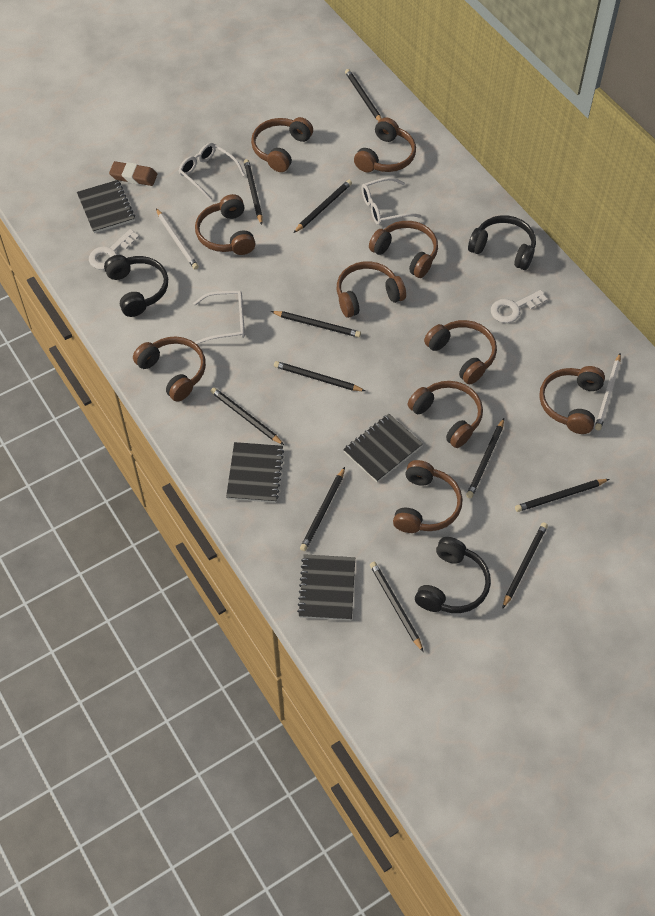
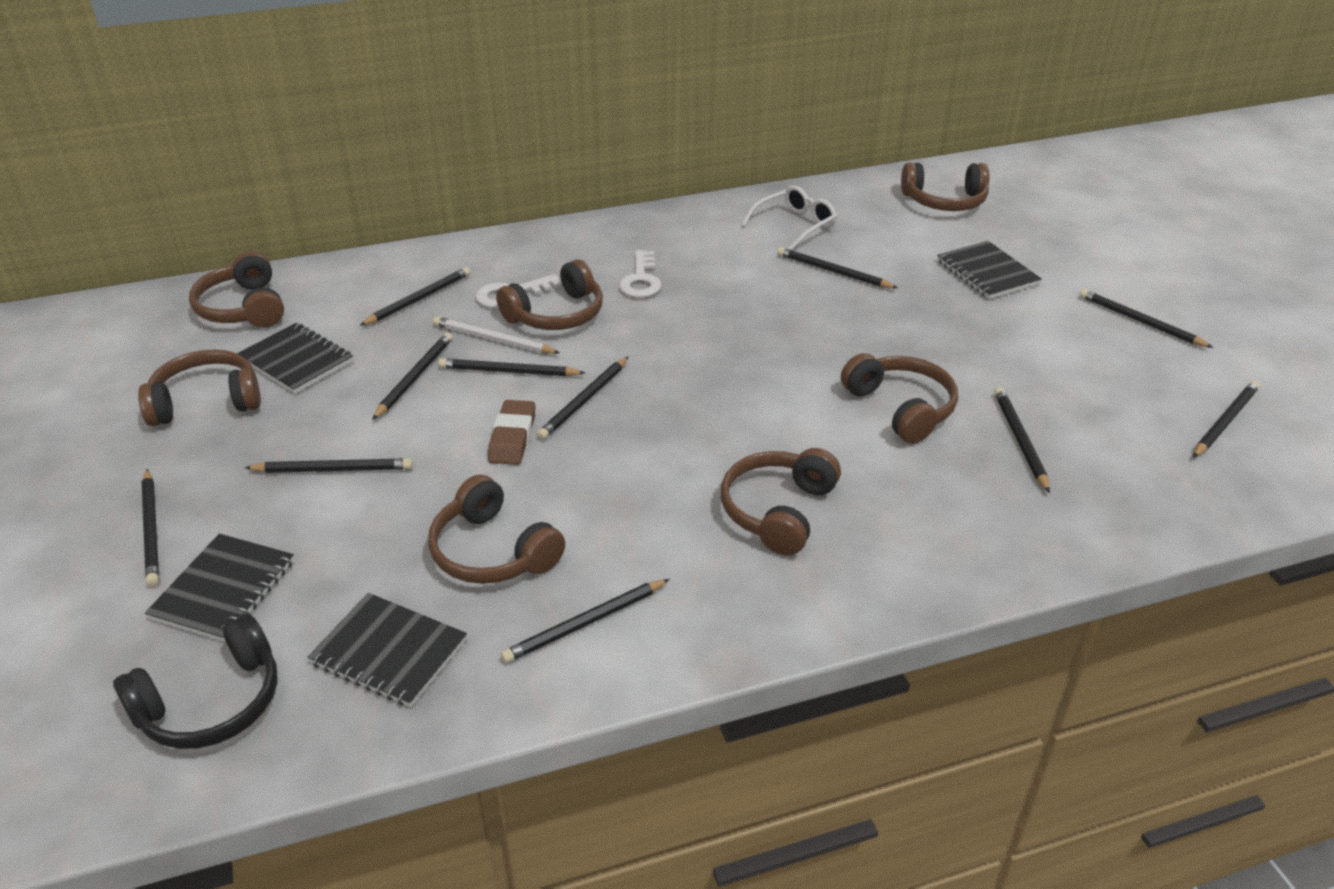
black headphones: [104,255,168,317] [415,537,491,613] [468,215,536,270] = 3 -> [113,614,278,749] = 1
brown headphones: [133,337,206,402] [195,194,256,255] [251,117,313,172] [337,261,406,318] [354,117,416,172] [369,221,438,278] [393,460,463,533] [408,381,483,448] [424,320,497,385] [539,366,605,434] = 10 -> [138,349,261,426] [189,251,284,328] [428,475,565,584] [496,259,603,330] [721,448,841,555] [841,353,958,443] [901,163,989,211] = 7
white glasses: [179,143,245,201] [193,291,245,344] [362,177,422,225] = 3 -> [742,185,837,250] = 1
white pencil: [156,208,199,270] [595,353,621,431] = 2 -> [433,316,560,354] = 1

